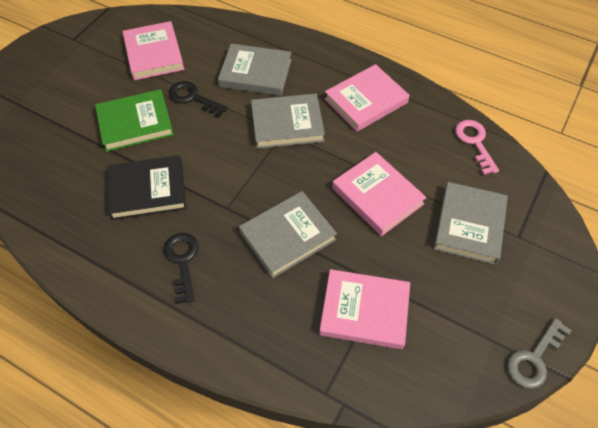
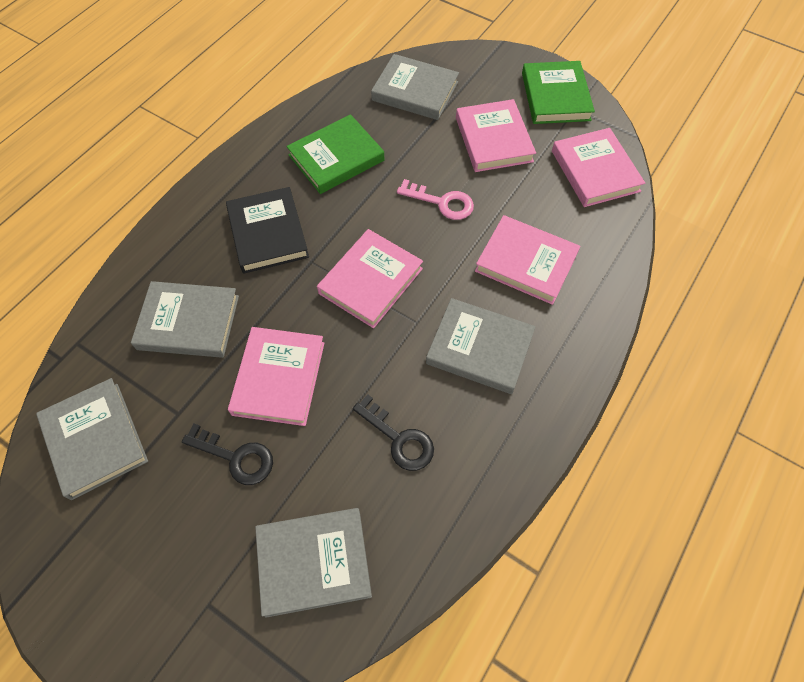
green book: [95,89,174,152] = 1 -> [286,114,384,194] [522,61,595,124] = 2
grey book: [218,44,292,96] [239,191,337,278] [251,94,325,149] [434,182,508,265] = 4 -> [36,378,148,500] [131,281,239,358] [255,508,372,618] [371,54,459,120] [426,298,536,394] = 5
grey key: [507,318,572,389] = 1 -> none = 0
pink book: [123,21,184,80] [319,269,410,349] [325,64,409,132] [332,152,427,236] = 4 -> [228,327,324,426] [317,229,423,328] [456,99,536,172] [475,215,580,305] [552,128,645,207] = 5

